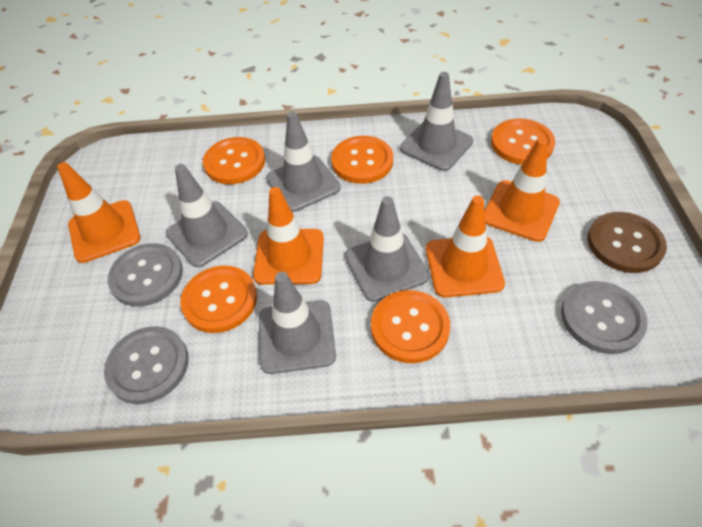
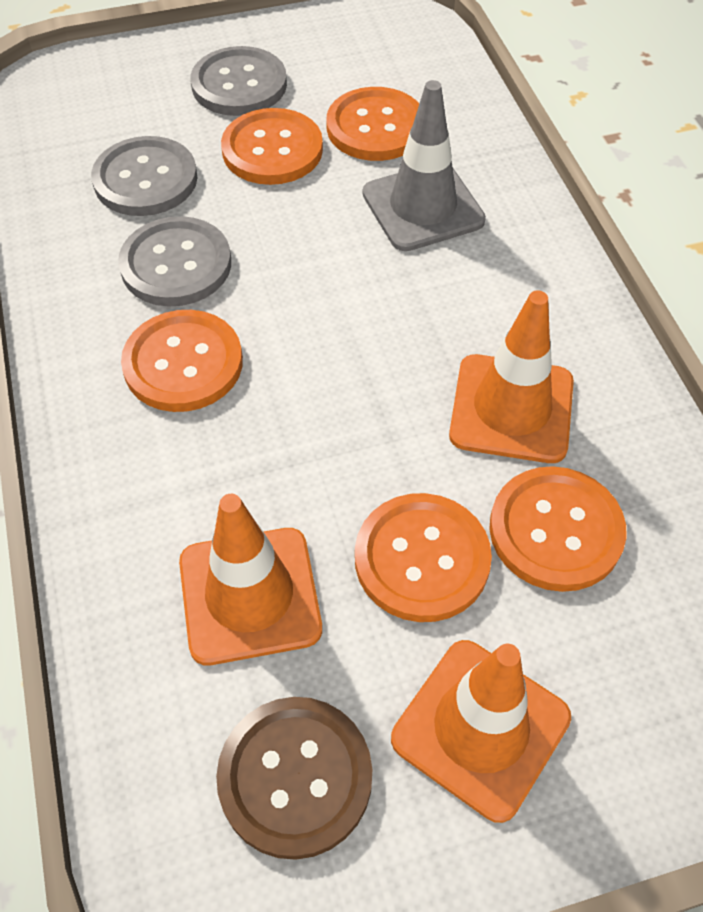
grey traffic cone: [166,164,248,267] [259,272,336,374] [266,111,341,212] [345,196,429,302] [400,72,473,171] = 5 -> [363,80,486,251] = 1
orange traffic cone: [57,162,141,263] [253,187,324,285] [426,196,505,298] [485,137,560,242] = 4 -> [179,494,322,665] [391,640,571,823] [449,290,574,463] = 3

